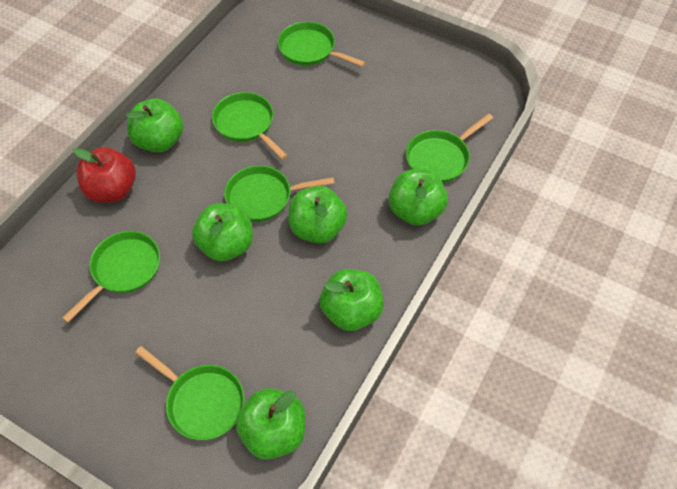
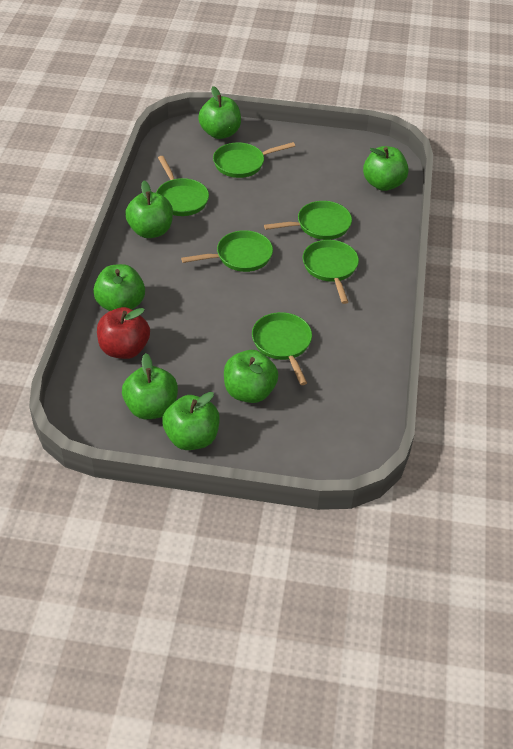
green apple: [126,99,184,152] [192,203,253,262] [236,388,305,460] [288,186,348,244] [320,269,384,331] [389,169,448,226] = 6 -> [93,264,145,311] [122,353,178,419] [125,181,173,238] [162,392,220,450] [198,86,241,139] [224,350,278,403] [363,146,409,191] = 7

